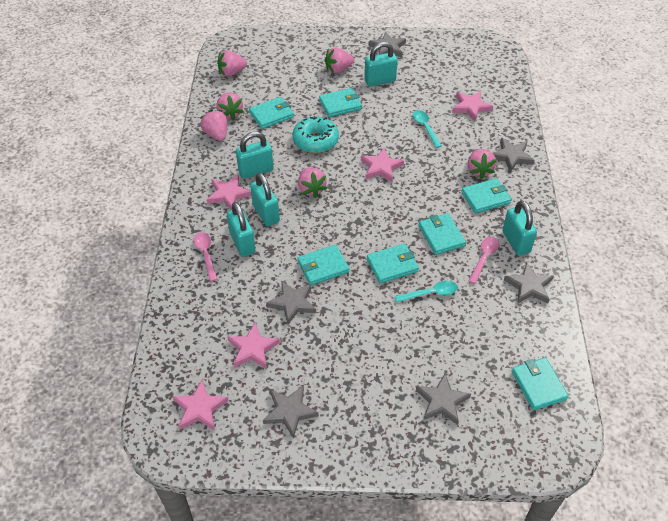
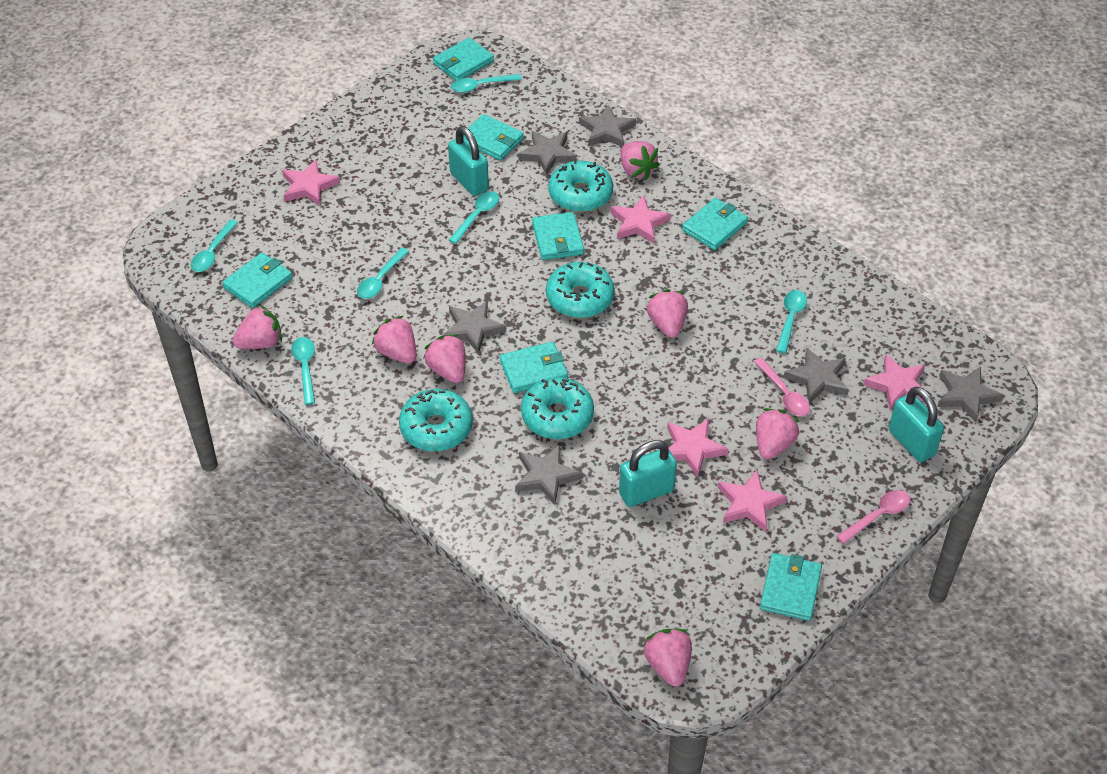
pink strawberry: [200,110,227,141] [216,93,244,121] [217,50,247,77] [298,168,327,198] [325,47,354,74] [467,149,497,179] = 6 -> [233,305,282,349] [372,316,416,363] [423,334,466,383] [620,141,660,180] [643,629,692,687] [647,289,688,338] [756,408,800,459] = 7
turquoise donut: [292,116,339,153] = 1 -> [399,389,473,451] [521,377,594,439] [546,262,615,318] [548,159,613,212] = 4
turquoise padlock: [227,202,256,257] [236,132,273,179] [250,172,280,226] [364,42,398,87] [502,200,537,256] = 5 -> [448,126,489,196] [619,440,677,507] [889,386,944,462] = 3
turquoise spoon: [395,280,458,303] [413,110,442,148] = 2 -> [191,219,238,272] [291,337,315,405] [357,248,409,299] [449,191,499,244] [451,74,522,93] [776,290,807,353] = 6

